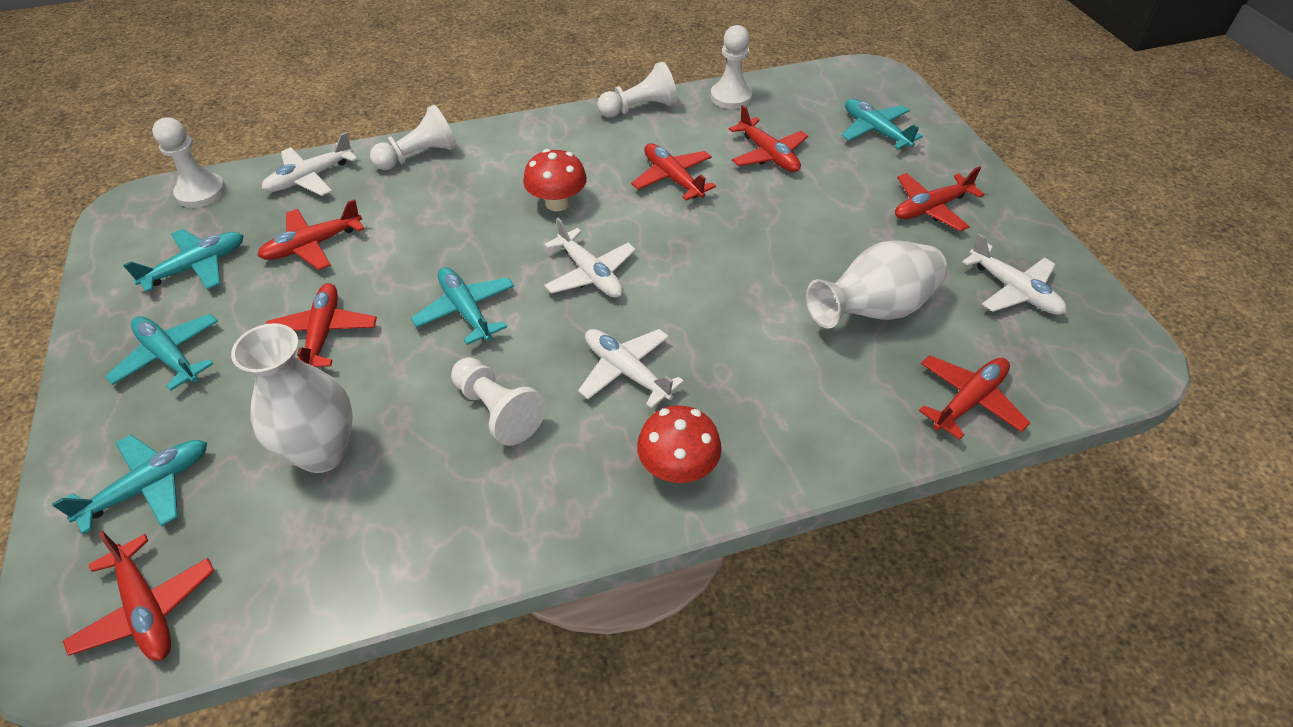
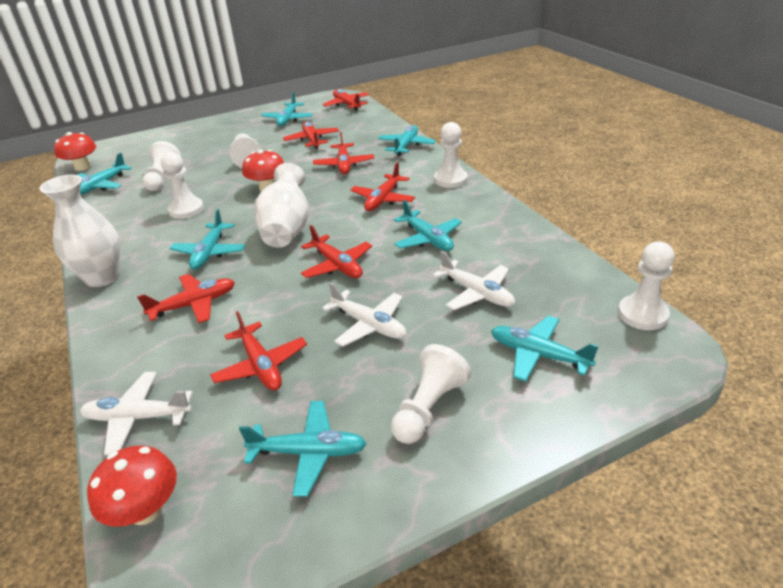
red mushroom: [523,149,587,211] [637,406,722,483] = 2 -> [54,132,96,171] [87,446,177,527] [242,150,284,191] = 3
turquoise plane: [52,435,207,534] [105,314,218,391] [123,229,244,292] [411,267,514,345] [842,99,923,149] = 5 -> [78,153,132,195] [169,209,245,270] [239,401,367,497] [261,92,313,126] [378,125,436,156] [394,200,462,251] [491,316,599,382] = 7
white pawn: [152,117,226,208] [370,105,457,170] [451,357,546,446] [597,62,677,118] [711,25,752,109] = 5 -> [143,141,182,191] [161,152,204,219] [230,134,261,168] [391,344,471,444] [434,122,468,188] [618,242,675,330] = 6
white plane: [262,132,358,196] [544,217,636,298] [578,329,684,409] [962,234,1067,315] = 4 -> [80,372,193,455] [322,282,406,346] [432,251,515,310] = 3

